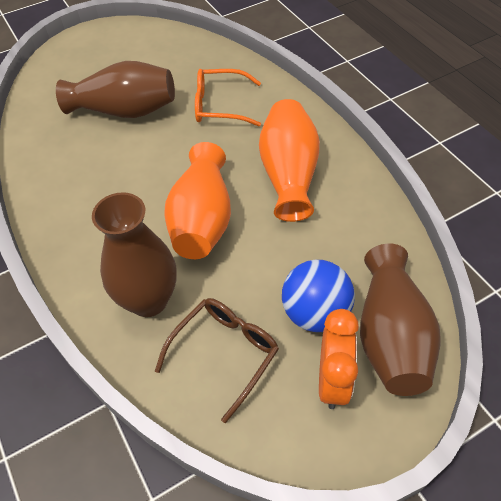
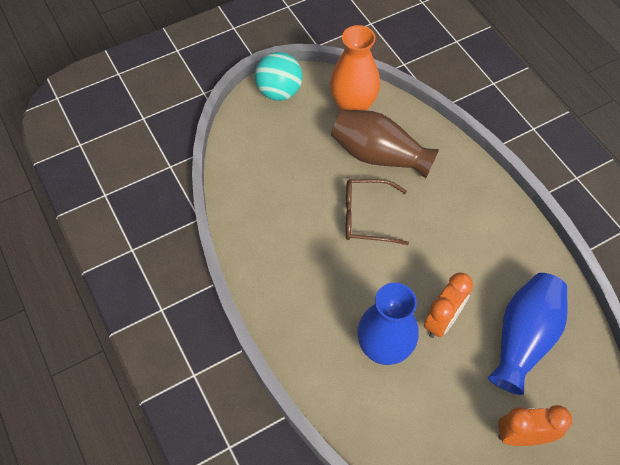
blue ball: [282,260,355,332] = 1 -> none = 0
blue vase: none = 0 -> [357,283,418,365] [488,273,568,395] = 2
brown vase: [56,61,175,118] [92,192,177,317] [360,244,441,396] = 3 -> [331,109,439,179] = 1
orange clock: [319,309,359,409] = 1 -> [424,273,473,338] [498,405,572,446] = 2
orange glasses: [195,69,261,126] = 1 -> none = 0
orange vase: [164,142,231,259] [259,99,320,222] = 2 -> [330,25,380,111] = 1
turquoise ball: none = 0 -> [255,52,302,101] = 1

